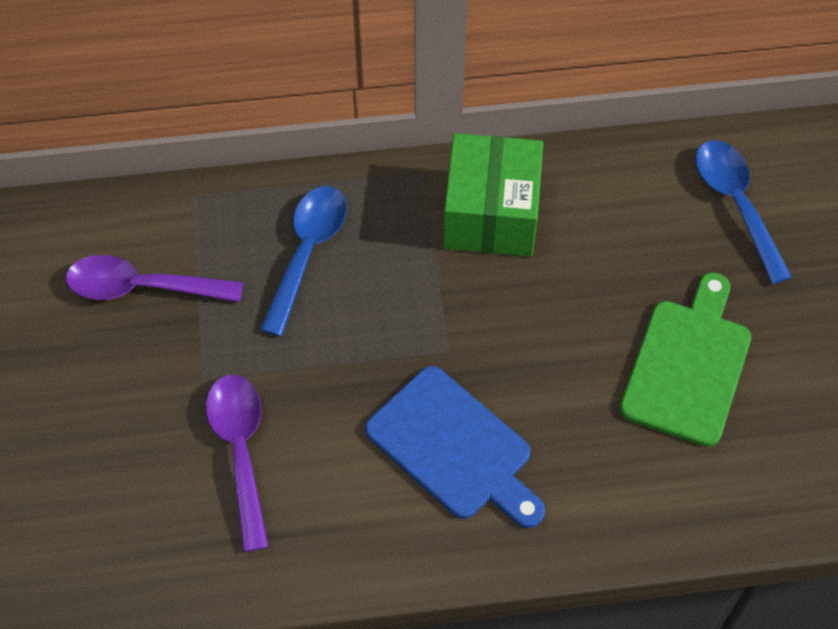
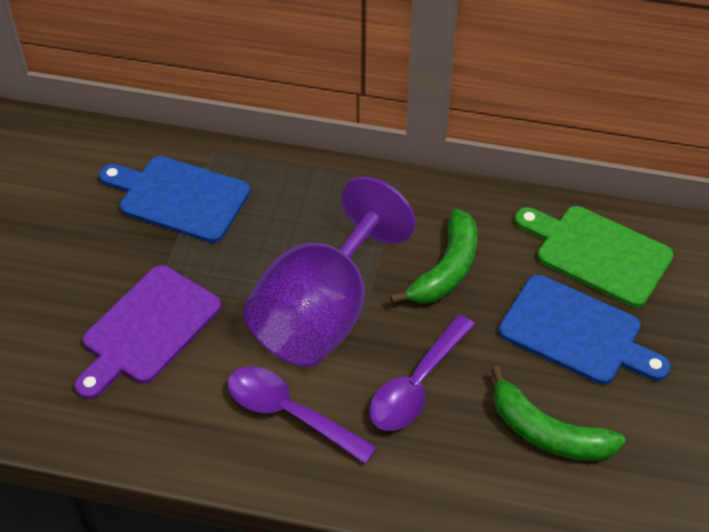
blue cutting board: [365,366,545,528] = 1 -> [99,156,250,243] [499,275,671,384] = 2
blue spoon: [260,186,347,336] [695,140,792,284] = 2 -> none = 0
green banana: none = 0 -> [390,209,477,304] [491,365,626,461] = 2
green box: [443,133,543,257] = 1 -> none = 0
purple cutting board: none = 0 -> [74,265,221,399] = 1
purple goblet: none = 0 -> [243,177,416,367] = 1

